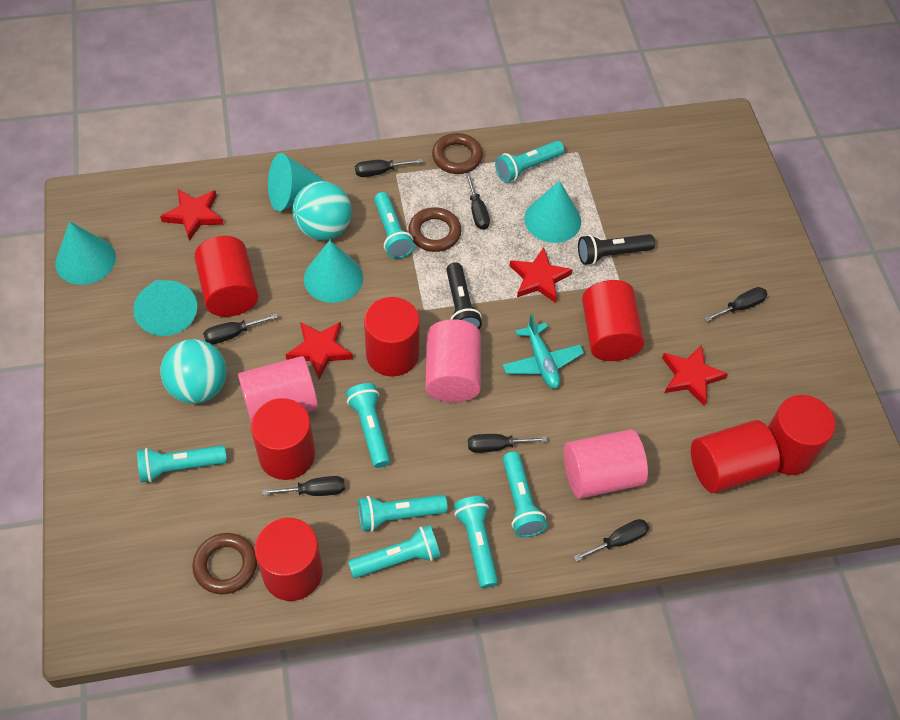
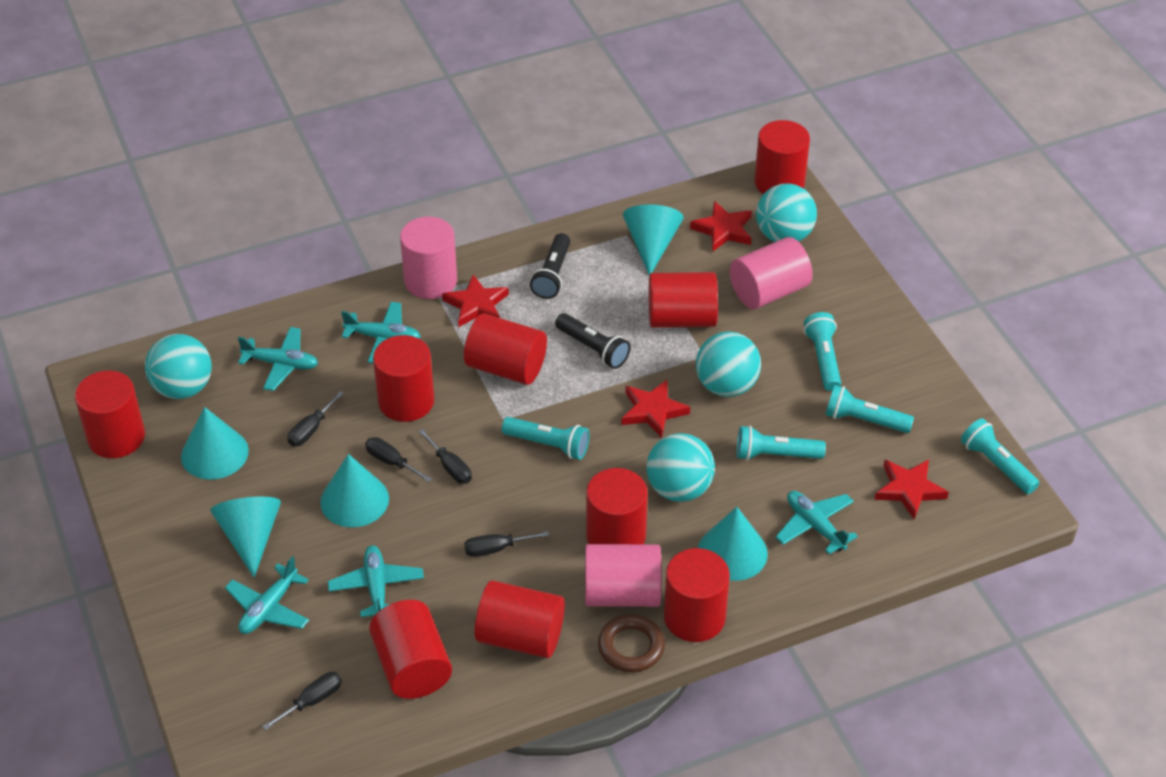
black screwdriver: [203,314,278,345] [262,476,345,496] [355,159,423,177] [466,174,490,230] [468,434,547,453] [574,519,649,561] [704,287,767,322] = 7 -> [262,672,342,730] [288,391,344,446] [365,437,432,482] [418,429,472,484] [464,531,550,557] = 5
brown ring: [192,533,257,594] [408,207,461,252] [432,133,483,174] = 3 -> [598,614,665,672] = 1
red cylinder: [194,236,258,317] [251,398,315,480] [254,518,323,601] [364,297,420,377] [582,280,644,361] [691,420,780,493] [768,395,836,475] = 7 -> [75,370,145,458] [369,600,452,699] [373,335,434,422] [464,313,547,385] [475,581,565,658] [586,468,648,544] [649,272,718,328] [664,548,730,642] [754,120,810,194] = 9
turquoise ball: [161,339,226,404] [293,181,352,240] = 2 -> [145,334,212,399] [646,433,715,502] [696,331,761,397] [756,184,817,242] = 4
turquoise flashlight: [137,445,227,482] [346,383,390,468] [348,525,440,578] [358,495,448,531] [374,192,414,259] [454,496,498,588] [495,141,564,183] [503,452,547,537] = 8 -> [502,417,590,460] [737,425,826,460] [804,312,841,391] [825,385,914,433] [961,418,1039,494] = 5
turquoise plane: [503,314,584,389] = 1 -> [225,556,309,634] [238,327,318,391] [328,545,424,617] [341,302,421,363] [776,491,858,554] = 5

